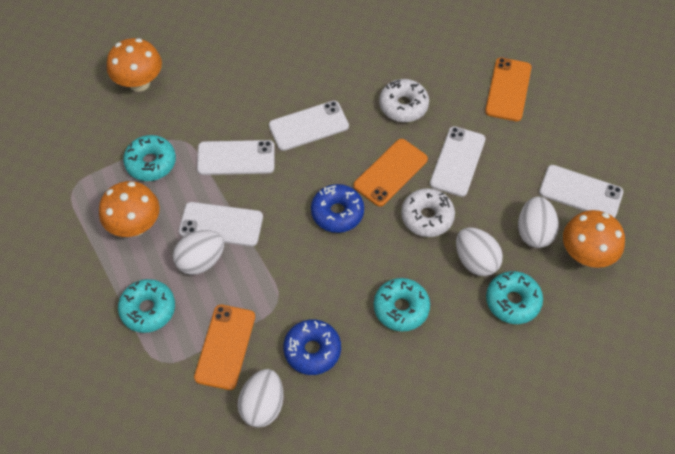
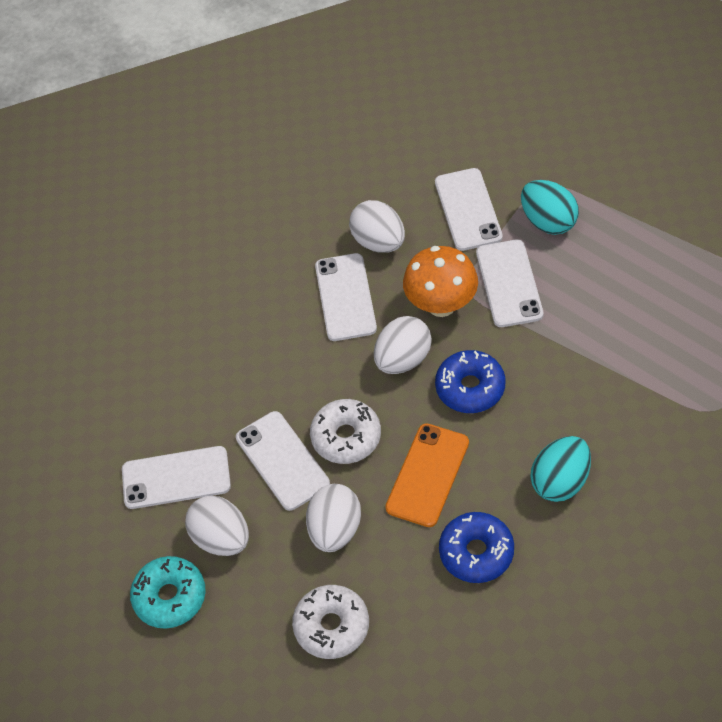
orange mushroom: [99,181,160,237] [107,38,162,92] [563,210,625,268] = 3 -> [403,246,478,317] = 1
orange phone: [194,305,255,390] [353,139,428,207] [485,57,532,121] = 3 -> [385,423,469,527] = 1
turquoise donut: [118,279,175,333] [123,135,176,181] [374,278,430,331] [486,271,543,324] = 4 -> [130,556,206,629] = 1
turquoise egg: none = 0 -> [521,180,579,235] [530,436,591,502] = 2

